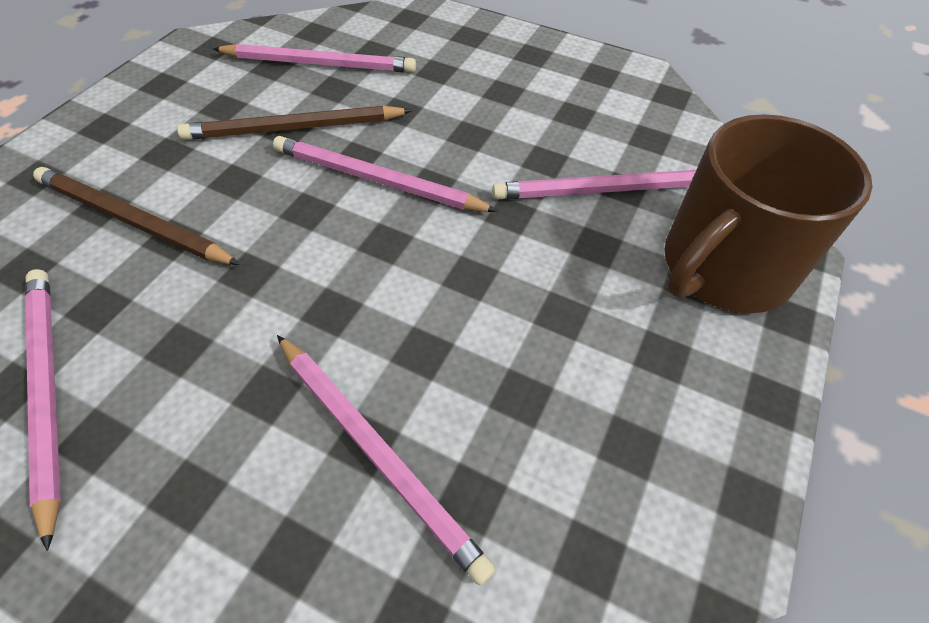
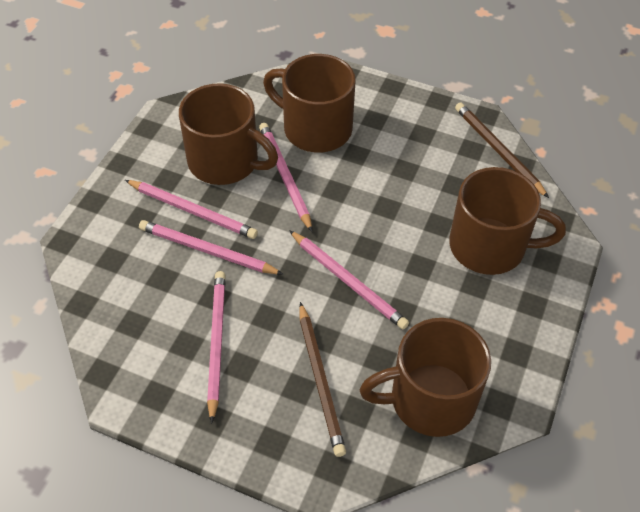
brown mug: [664,114,872,313] = 1 -> [179,83,278,185] [263,54,356,153] [359,318,491,437] [449,167,566,275] = 4

